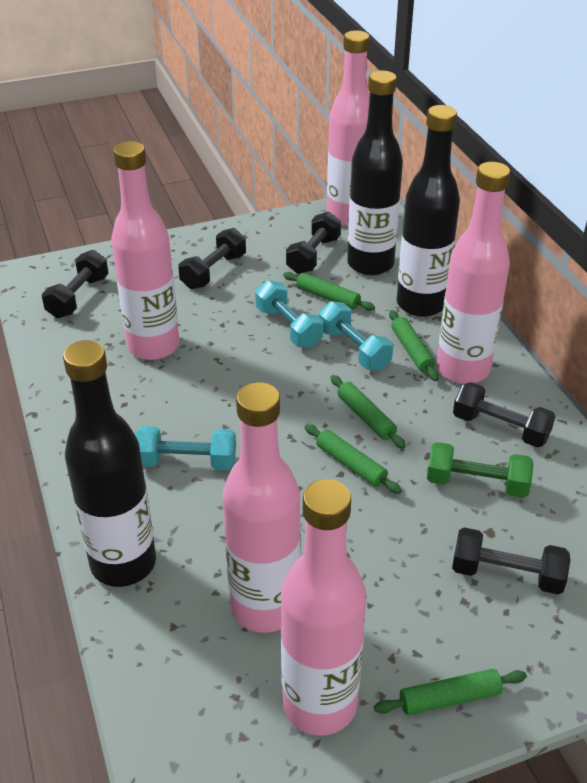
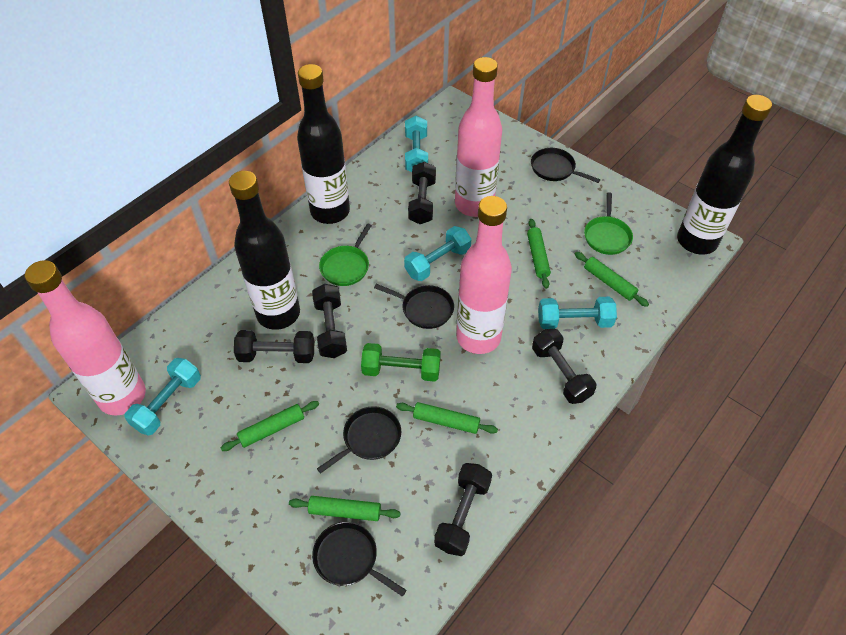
black pan: none = 0 -> [312,522,407,597] [317,406,401,474] [374,284,454,329] [531,148,600,183] = 4
green pan: none = 0 -> [319,223,372,286] [584,193,633,255] = 2
pink bottle: [111,141,180,360] [222,382,301,633] [281,479,366,736] [327,30,370,227] [437,162,510,384] = 5 -> [25,260,146,415] [455,57,502,217] [456,196,512,354] = 3
turquoise dumbbell: [135,426,236,470] [255,280,323,348] [319,301,393,370] = 3 -> [124,358,201,436] [404,226,471,281] [405,116,428,172] [538,297,617,329] = 4

